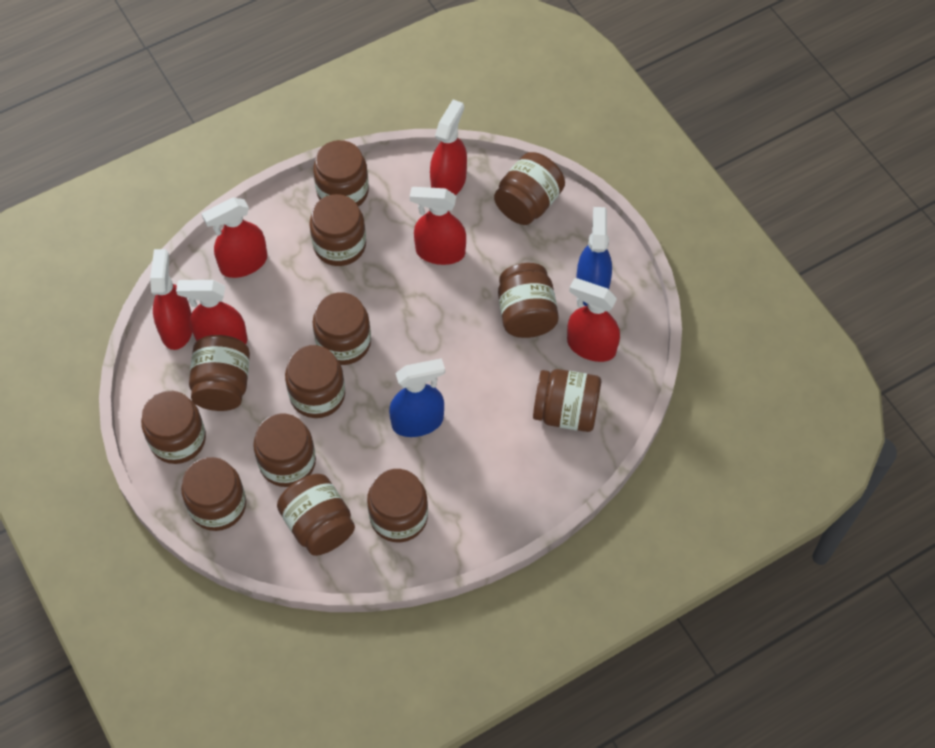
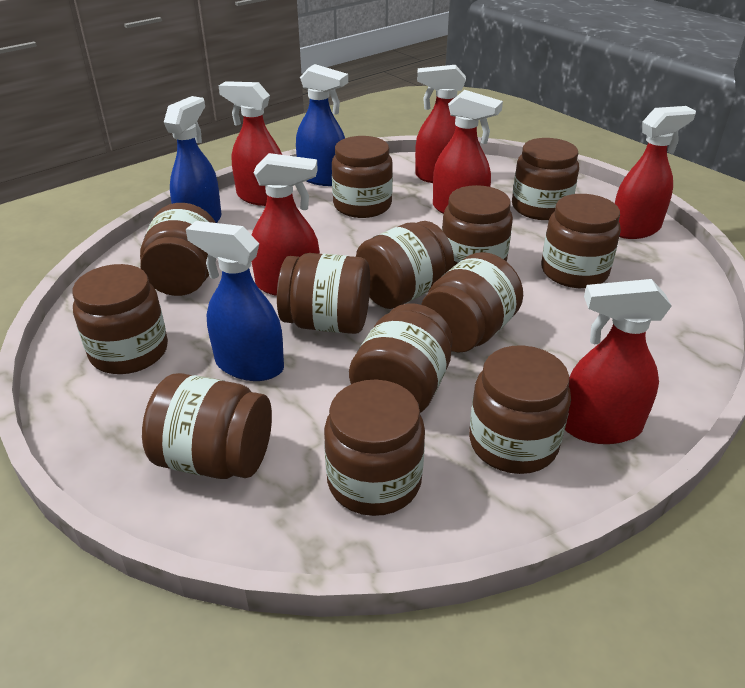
blue spray bottle: [389,358,445,437] [576,207,612,306] = 2 -> [164,96,222,223] [186,221,284,381] [296,64,348,186] = 3

